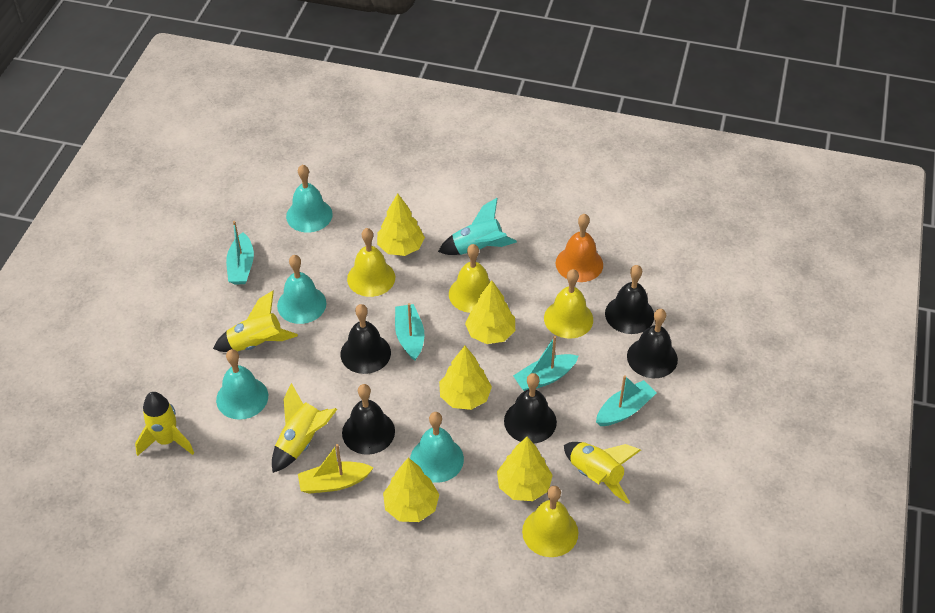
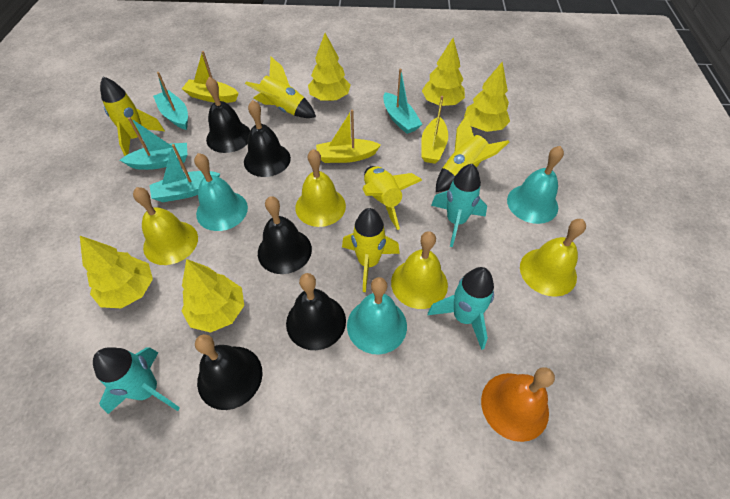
turquoise bell: [216,349,268,420] [277,255,326,324] [286,164,333,232] [410,412,464,483] = 4 -> [194,153,248,231] [347,277,407,354] [507,146,564,224] = 3
turquoise rocket: [438,198,517,255] = 1 -> [93,347,180,414] [428,267,494,350] [431,164,487,247] = 3
yellow boat: [298,444,373,494] = 1 -> [182,51,239,103] [316,110,381,163] [421,96,448,164] = 3
yellow rocket: [135,392,194,456] [213,291,298,352] [272,383,337,473] [564,442,641,504] = 4 -> [100,76,165,156] [245,57,316,118] [342,208,400,292] [362,166,422,230] [436,115,509,192] = 5

